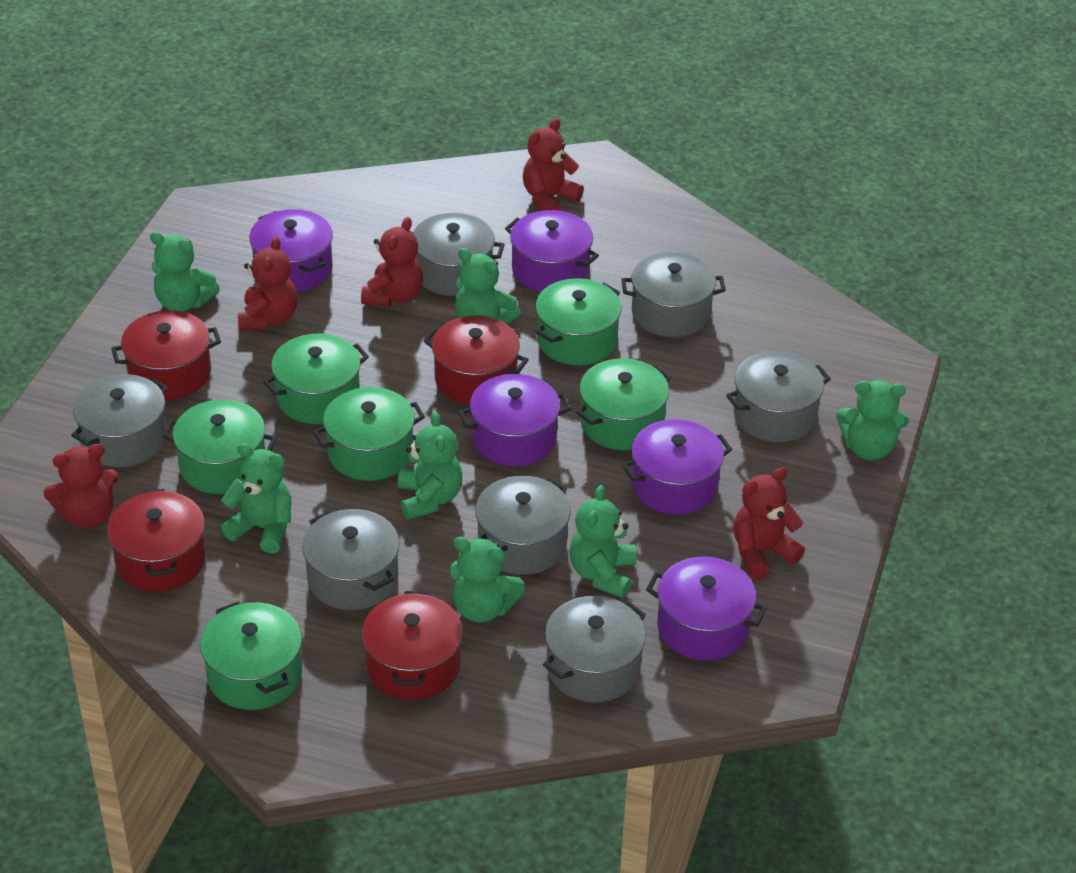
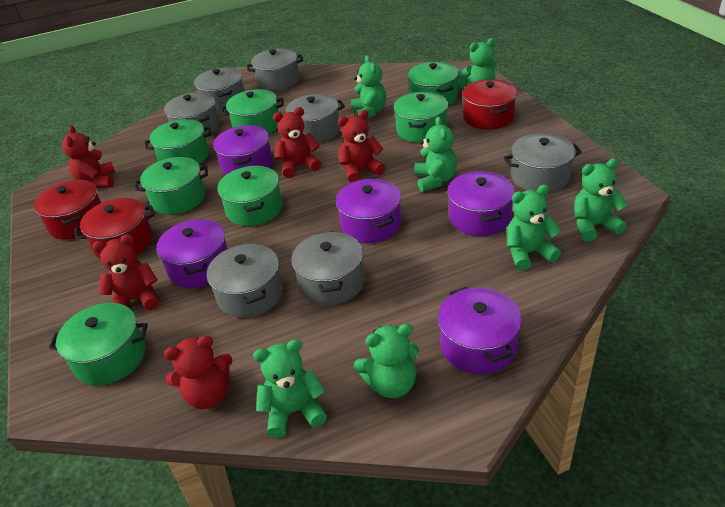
green pot: [163,399,277,494] [200,601,302,710] [263,334,369,424] [313,387,425,481] [535,278,622,365] [576,359,671,450] = 6 -> [49,303,148,385] [135,157,208,215] [145,119,212,164] [218,166,283,226] [221,89,284,134] [394,92,449,143] [408,62,459,105] = 7
red pot: [107,489,206,592] [111,310,221,400] [362,591,463,700] [424,316,529,404] = 4 -> [34,180,101,240] [74,198,155,259] [462,79,517,130] = 3

